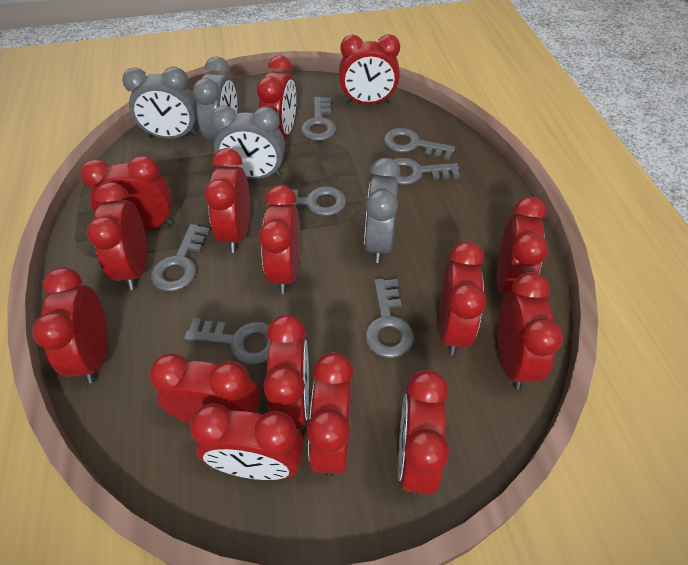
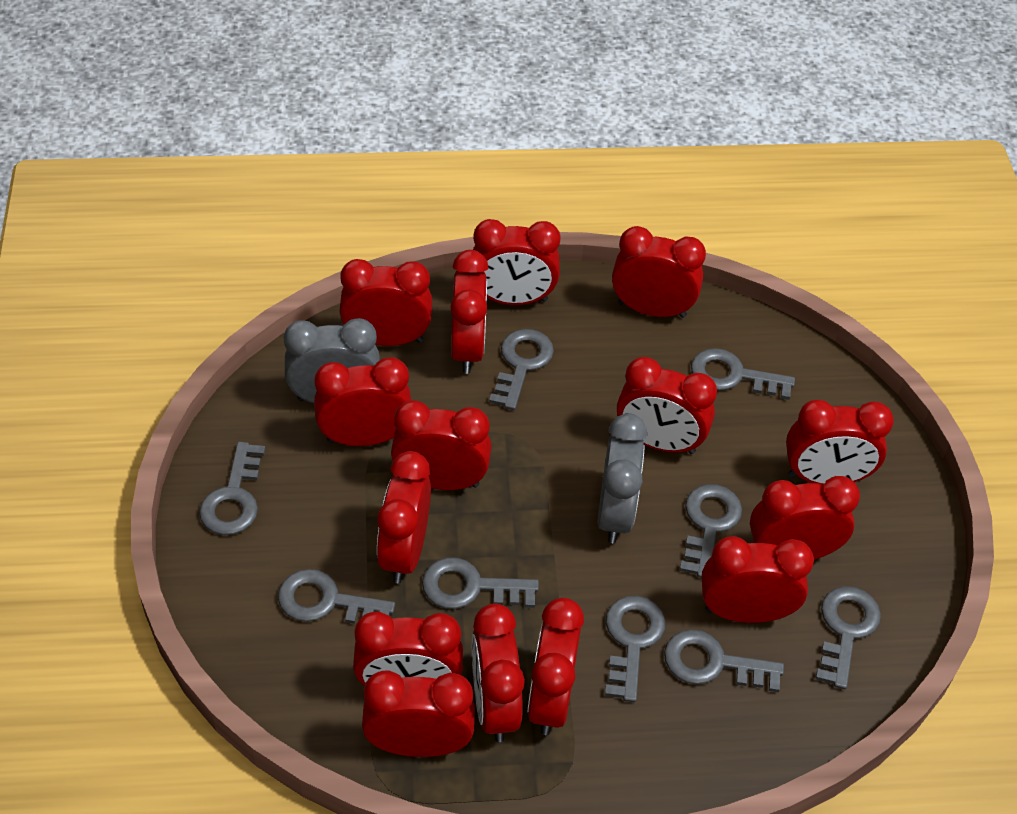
grey clock: [122,67,197,139] [193,57,237,140] [210,105,285,179] [364,158,400,263] = 4 -> [284,318,380,403] [597,413,647,543] = 2
grey key: [151,224,210,291] [184,318,270,365] [267,186,346,216] [301,97,336,141] [365,279,414,358] [384,128,455,160] [393,157,460,185] = 7 -> [199,442,266,535] [278,569,395,624] [422,557,539,609] [489,329,554,410] [605,596,666,702] [664,629,784,692] [680,484,742,578] [691,348,795,400] [816,586,881,689] = 9

